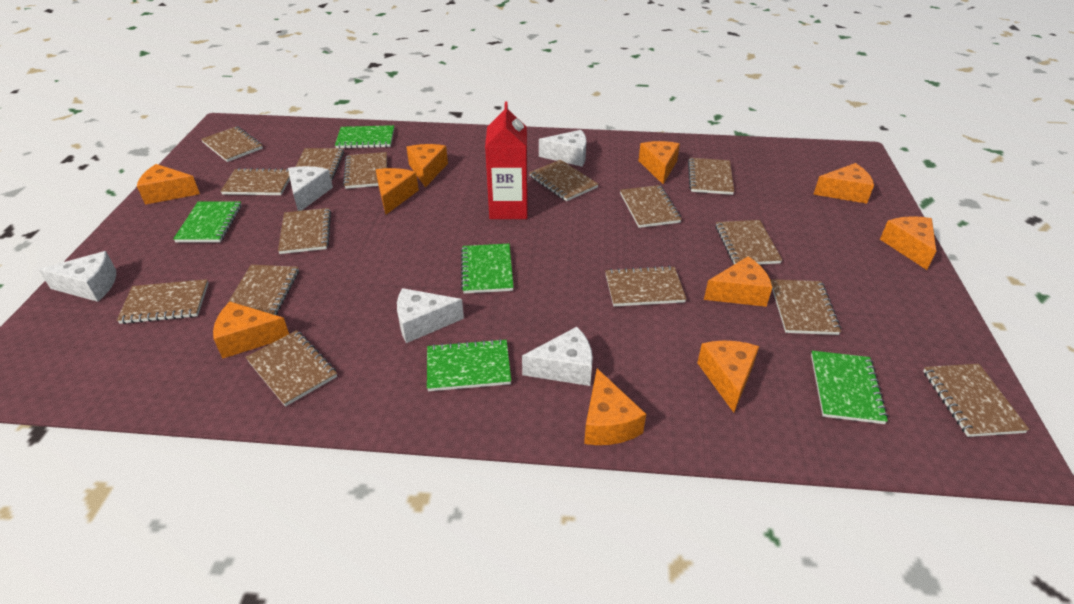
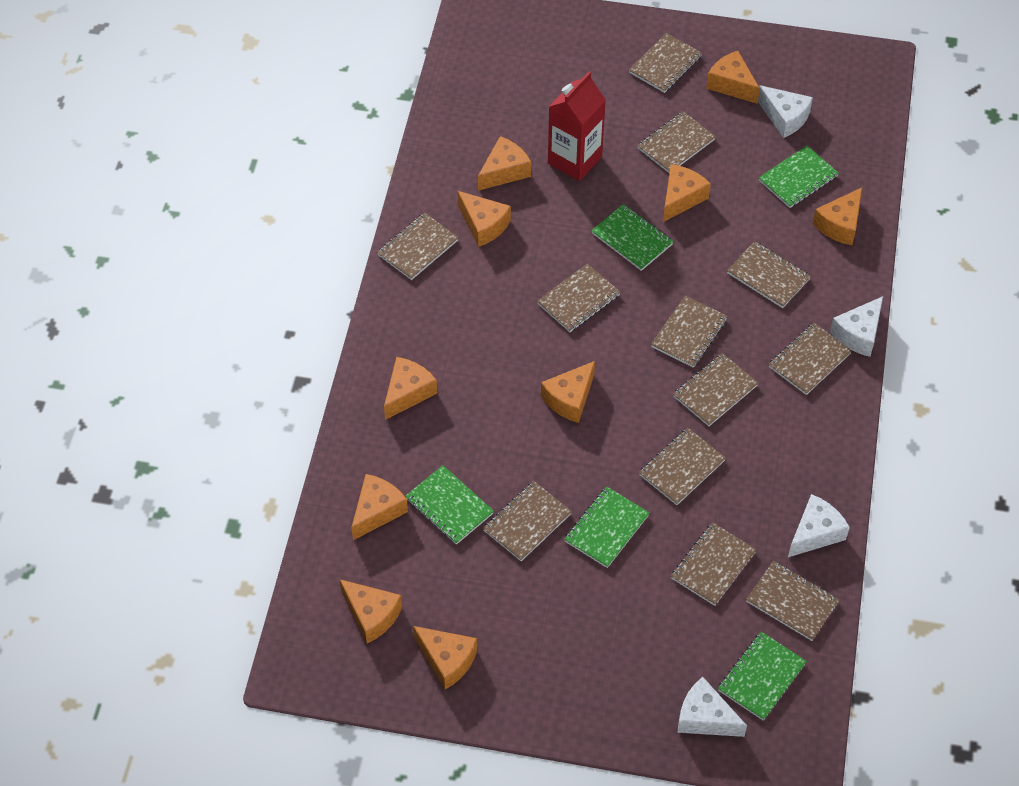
brown notebook: [117,279,208,324] [201,126,263,162] [220,168,290,195] [226,265,299,315] [246,330,337,407] [278,208,331,254] [295,148,344,181] [343,152,387,189] [529,160,598,201] [605,266,686,306] [620,185,682,228] [688,158,734,195] [716,220,782,265] [771,279,841,335] [923,364,1030,437] = 15 -> [377,212,459,280] [483,481,572,561] [537,264,621,332] [629,33,702,93] [637,111,716,174] [639,428,726,505] [651,296,728,368] [671,522,757,606] [673,353,758,426] [727,241,811,308] [746,561,840,641] [769,323,852,395] = 12
white cheese: [38,251,116,302] [288,166,333,211] [397,288,464,343] [522,327,593,386] [539,130,586,167] = 5 -> [677,677,747,737] [758,85,813,138] [788,494,850,557] [830,296,883,357] = 4

